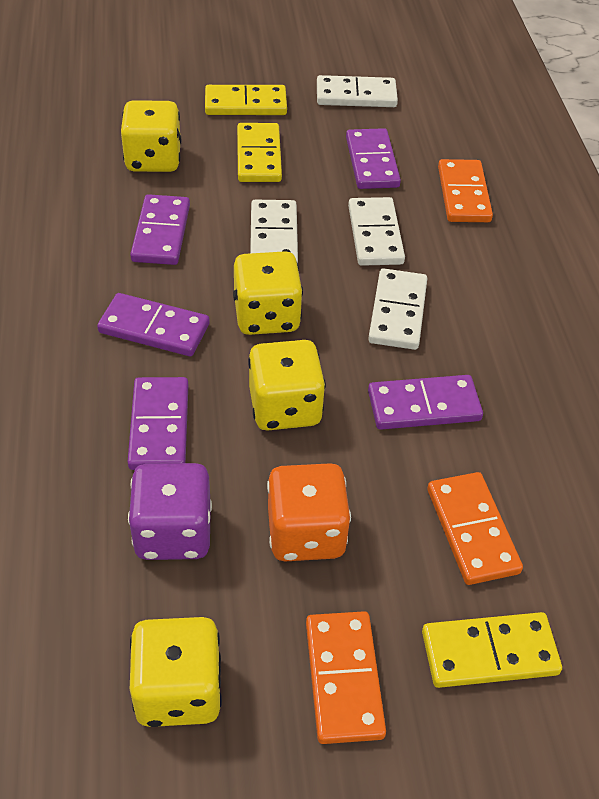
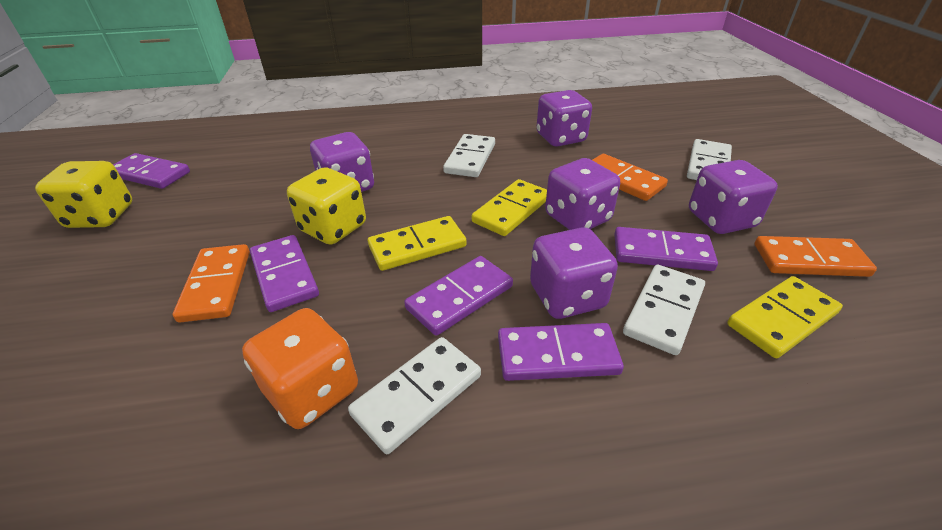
purple dice: [128,463,212,560] = 1 -> [310,132,374,192] [530,227,618,319] [537,90,592,147] [545,158,620,230] [689,160,778,234] = 5
yellow dice: [121,100,181,172] [130,617,222,727] [233,251,303,335] [248,340,326,430] = 4 -> [35,161,132,228] [287,167,366,245] = 2

